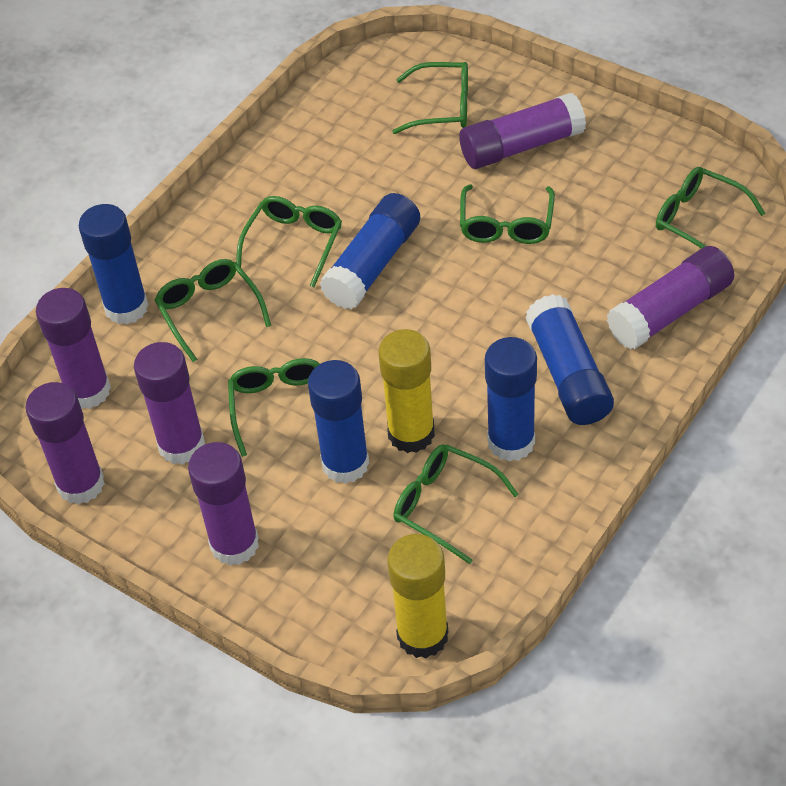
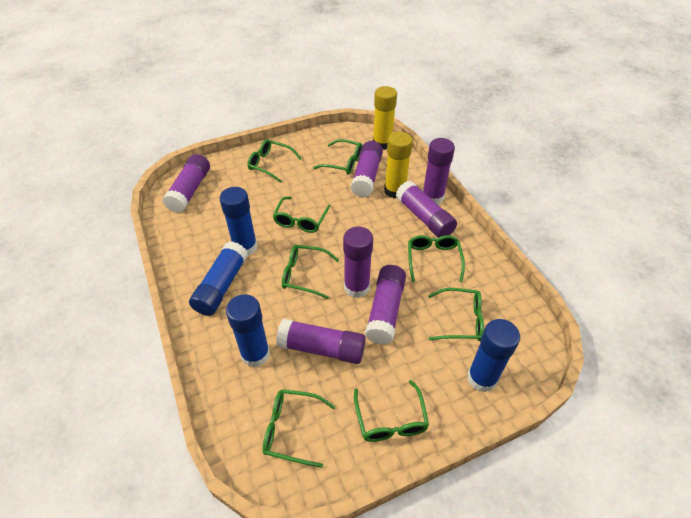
blue glue stick: [79,204,148,324] [308,360,369,484] [320,193,420,309] [485,337,537,462] [525,294,614,425] = 5 -> [189,242,248,316] [220,187,257,255] [226,294,270,368] [467,319,520,392] = 4
green glasses: [155,259,271,362] [228,358,320,457] [236,196,342,287] [392,62,468,134] [393,444,519,564] [460,184,555,244] [656,167,765,249] = 7 -> [247,139,302,183] [263,389,335,468] [273,197,331,233] [282,245,339,299] [313,139,362,174] [354,380,429,442] [408,235,465,282] [428,288,484,341] = 8
purple glue stick: [25,382,105,505] [36,288,111,409] [134,342,205,465] [188,442,259,565] [459,93,586,169] [607,246,734,350] = 6 -> [162,154,210,213] [276,319,366,364] [343,226,373,298] [351,141,383,197] [365,265,406,345] [396,181,457,238] [423,138,455,204] = 7

